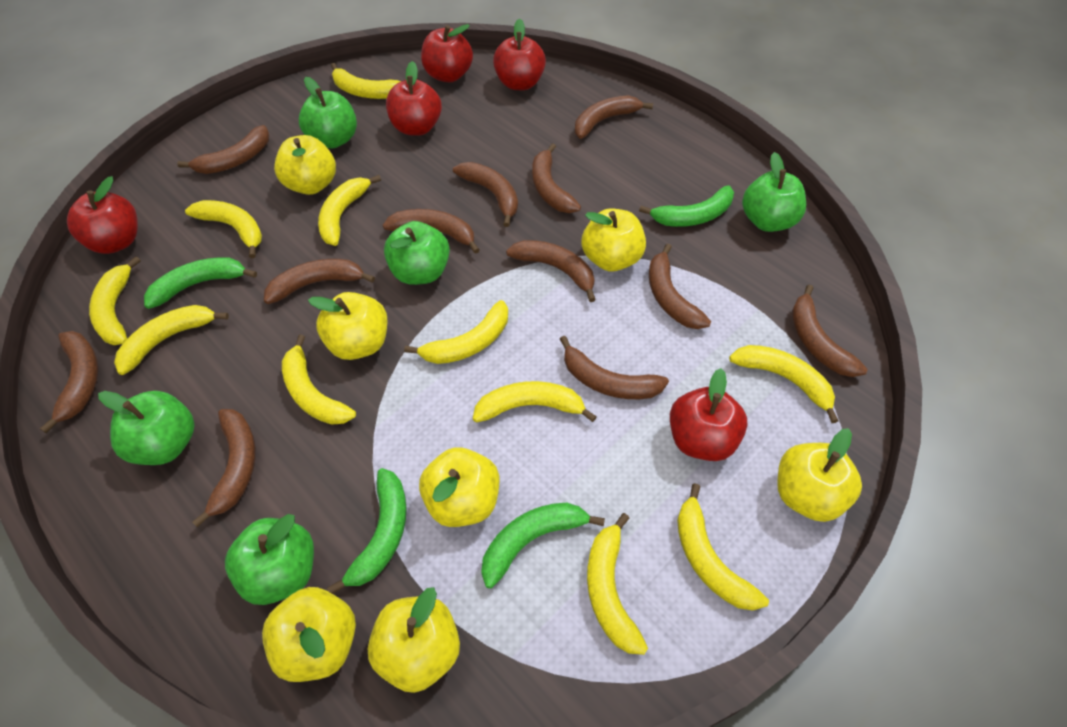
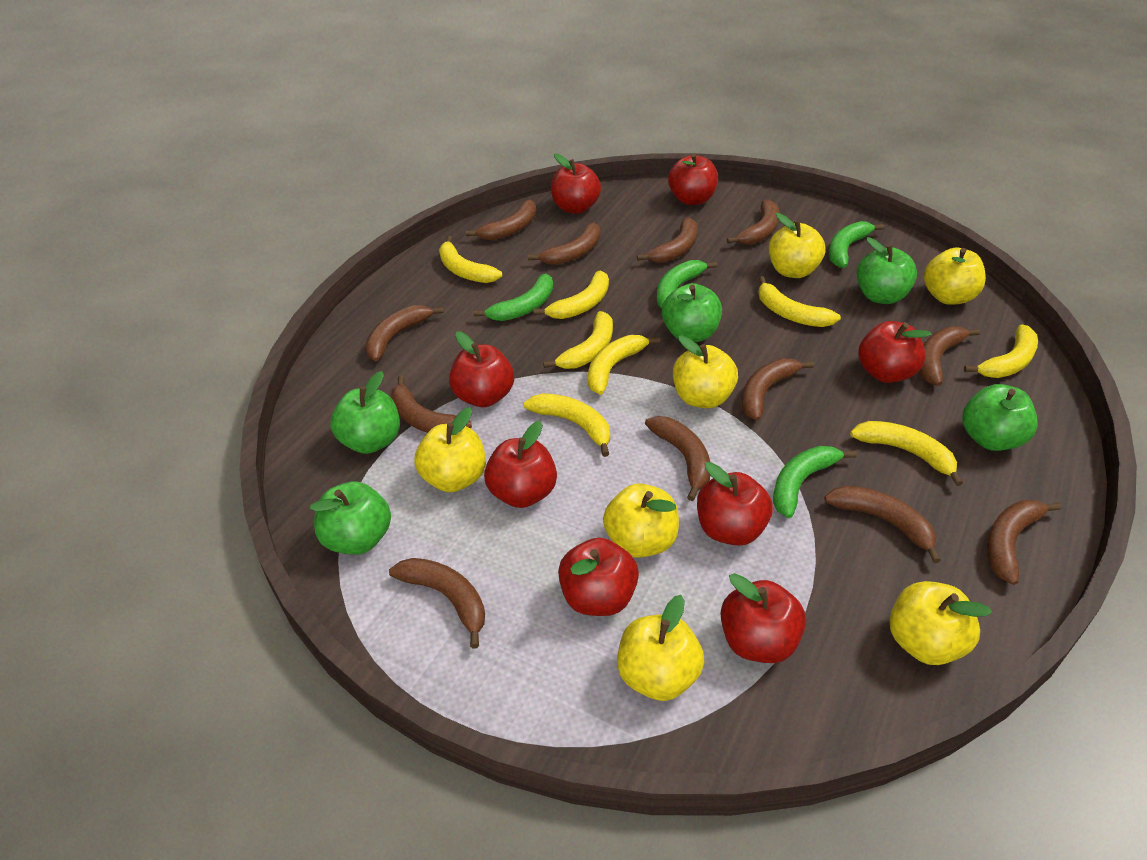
red apple: [67,176,138,254] [386,61,442,136] [421,24,473,82] [493,19,546,90] [670,368,748,461] = 5 -> [449,331,514,407] [484,421,557,508] [551,153,601,214] [558,538,639,616] [668,153,718,205] [697,462,773,546] [721,573,806,663] [858,321,932,383] = 8
yellow banana: [89,256,141,345] [114,305,229,375] [185,200,262,258] [282,335,356,425] [318,175,381,246] [331,63,401,99] [404,300,508,364] [473,381,597,423] [587,513,648,655] [677,483,769,611] [729,345,838,423] = 11 -> [439,236,502,283] [524,393,610,457] [534,271,609,319] [543,311,613,369] [588,335,660,395] [759,276,841,327] [850,421,963,486] [964,325,1038,378] = 8

